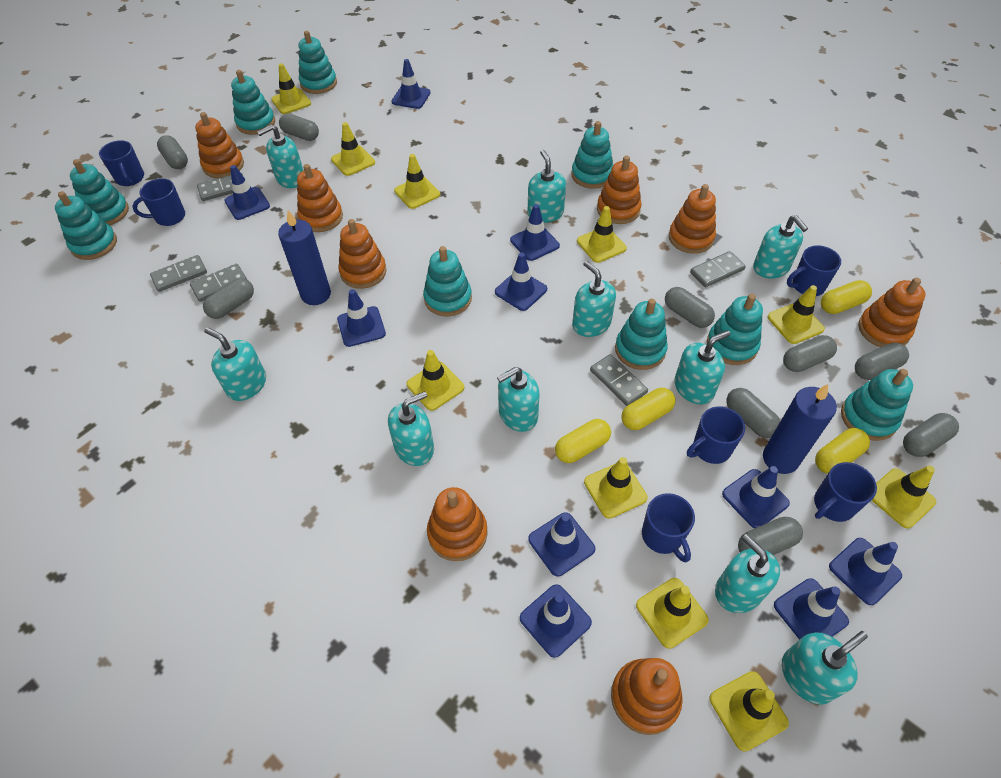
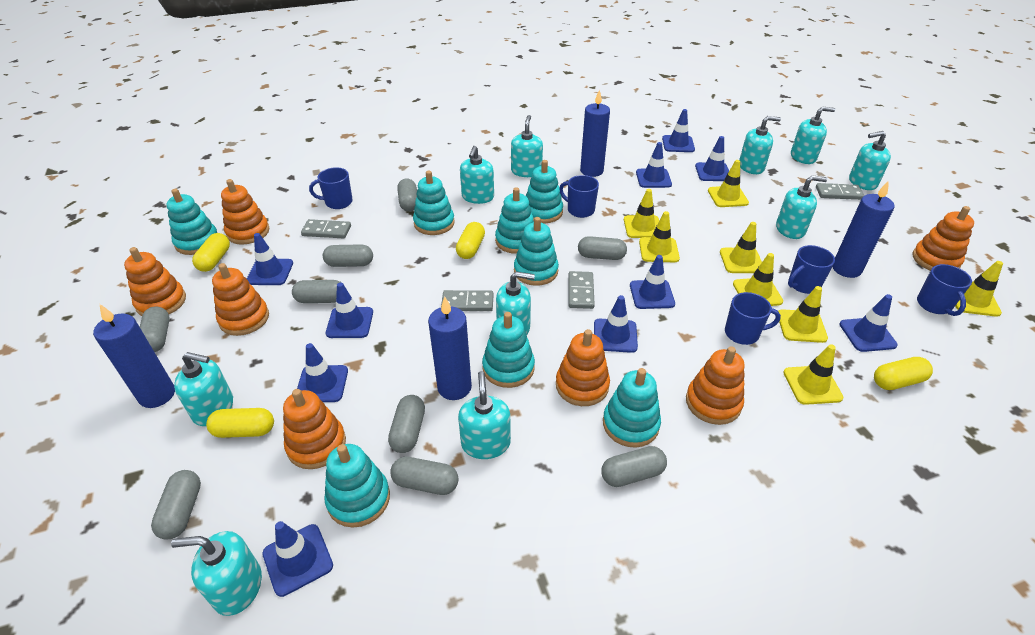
blue candle: [278,210,331,305] [763,384,837,474] = 2 -> [93,304,175,408] [428,297,472,400] [580,89,610,177] [833,181,895,278] = 4
blue mug: [99,140,144,186] [133,178,185,226] [642,493,695,562] [687,406,745,464] [787,245,841,296] [814,462,877,522] = 6 -> [309,167,353,209] [560,175,599,218] [725,292,781,345] [788,245,835,294] [917,264,972,316] = 5
grey domino: [150,255,207,292] [190,264,247,302] [197,173,243,201] [590,354,648,406] [690,251,746,287] = 5 -> [301,219,351,239] [441,290,494,311] [569,271,595,309] [816,183,864,200] = 4
orange stacking toy: [195,112,244,178] [297,164,343,232] [338,219,387,289] [427,487,488,561] [597,156,642,224] [611,658,683,735] [669,184,716,254] [858,277,926,347] = 8 -> [124,247,186,316] [212,263,269,336] [221,179,269,245] [283,389,346,469] [556,329,610,406] [686,346,745,425] [913,206,974,271] = 7
turquoise stacking toy: [55,191,117,260] [70,159,129,225] [231,70,275,135] [299,31,337,94] [423,246,472,316] [571,121,613,189] [615,299,668,370] [707,294,763,365] [841,369,913,441] = 9 -> [167,189,218,255] [324,444,390,528] [413,171,455,235] [482,312,535,388] [495,187,534,254] [514,217,559,286] [526,160,563,223] [603,368,661,448] = 8
yellow traffic cone: [271,63,311,114] [331,122,375,176] [394,154,440,209] [407,350,464,411] [577,206,627,263] [584,457,648,519] [636,578,709,649] [710,671,789,752] [767,285,825,344] [871,465,936,528] = 10 -> [624,189,659,238] [639,211,680,262] [708,160,749,207] [720,222,762,273] [733,253,783,306] [778,286,828,343] [783,344,843,405] [955,261,1003,317] = 8

